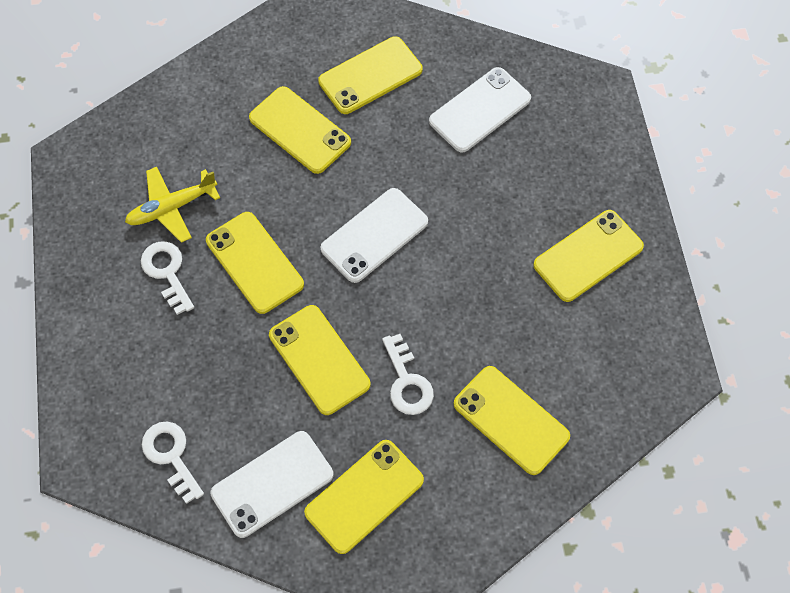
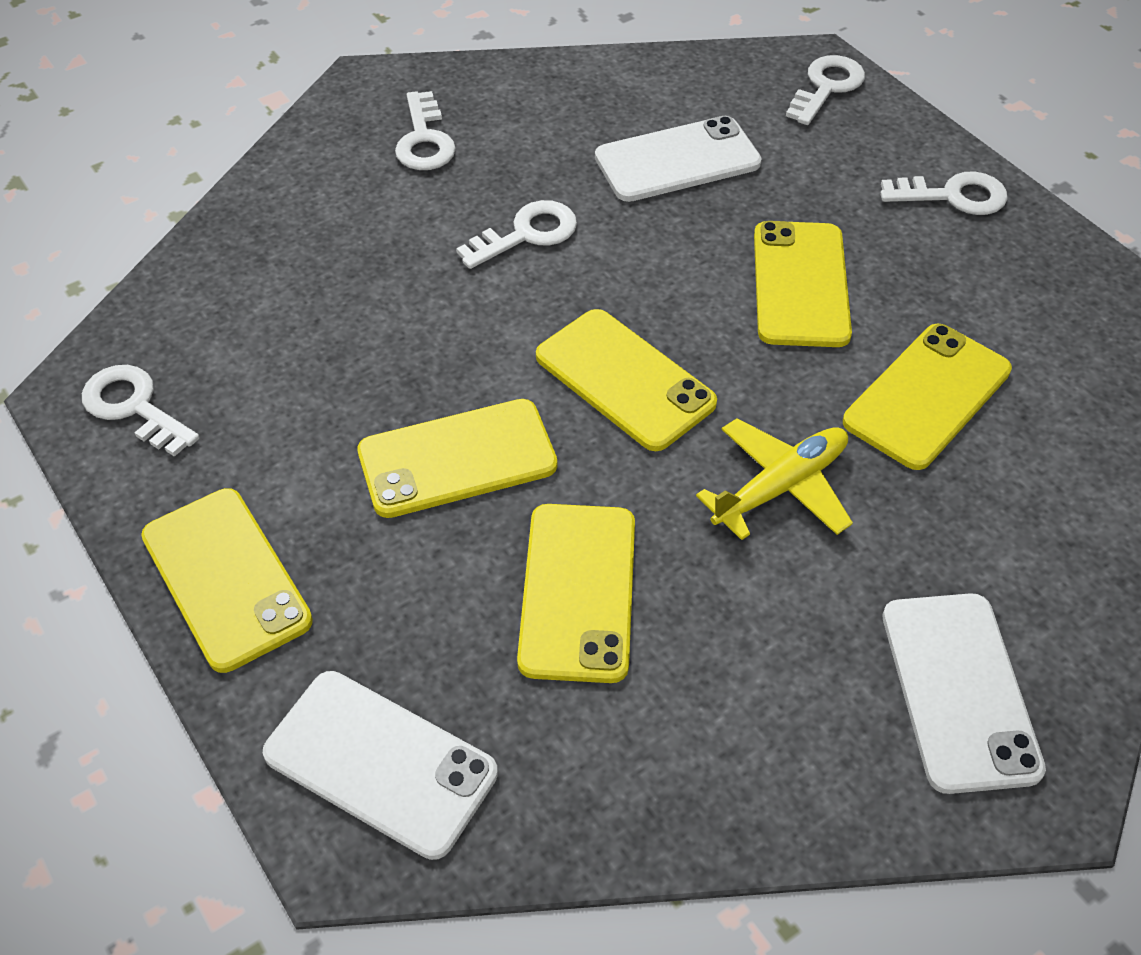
white key: [141,242,194,315] [142,422,204,504] [382,334,434,415] = 3 -> [82,365,200,457] [395,91,456,170] [456,200,577,269] [786,55,865,125] [880,171,1008,215] = 5
yellow phone: [206,212,304,314] [249,86,351,174] [269,305,370,415] [304,440,424,554] [318,36,423,114] [454,366,570,475] [533,210,644,302] = 7 -> [141,488,313,673] [357,399,557,518] [517,504,635,683] [536,309,717,451] [754,221,852,347] [843,324,1012,470] = 6

